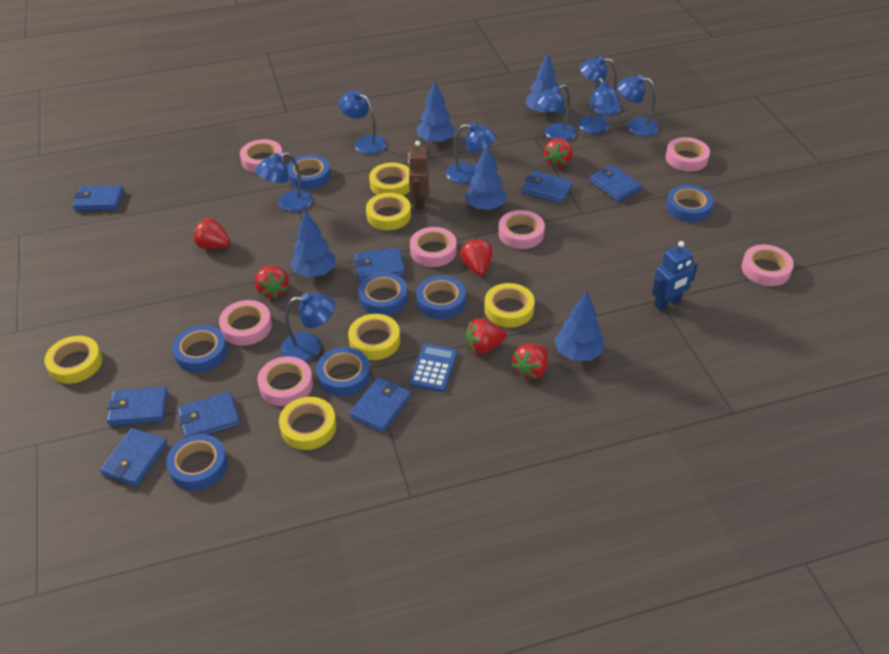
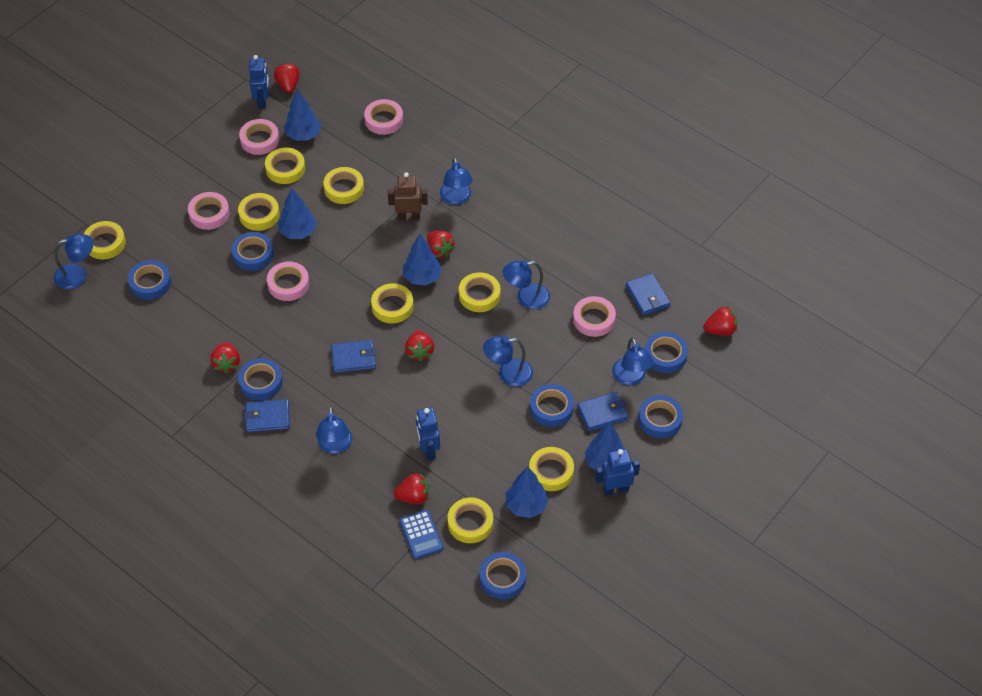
blue lamp: [256,152,313,212] [281,293,335,362] [339,90,387,154] [446,123,496,184] [535,85,577,141] [578,78,620,134] [580,56,621,115] [617,75,659,137] = 8 -> [54,234,93,289] [316,406,352,454] [440,157,473,205] [483,336,533,386] [503,260,550,309] [612,338,654,385] = 6
blue robot: [652,241,698,311] = 1 -> [249,55,269,109] [416,407,440,460] [595,449,640,495] = 3
blue wallet: [72,185,124,211] [100,428,168,486] [107,386,168,426] [178,391,240,438] [349,377,411,433] [354,248,405,281] [522,171,573,204] [590,165,642,202] = 8 -> [244,399,290,432] [331,340,376,373] [577,392,629,431] [626,273,670,315] = 4
pink tape: [219,300,272,345] [240,139,283,173] [257,356,313,406] [410,227,457,267] [498,210,545,249] [665,137,710,171] [742,245,794,286] = 7 -> [188,192,230,230] [239,119,279,155] [267,262,309,301] [364,99,403,135] [573,296,616,337] = 5
yellow tape: [44,336,102,384] [279,397,336,450] [348,314,400,360] [366,193,411,230] [369,163,410,195] [484,283,535,327] = 6 -> [84,221,126,260] [238,193,280,231] [265,148,305,184] [323,167,364,204] [371,283,413,323] [448,498,493,543] [459,272,500,312] [529,447,574,491] = 8

